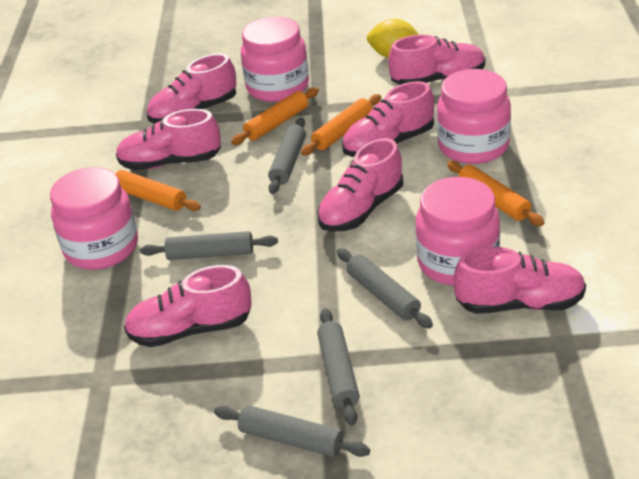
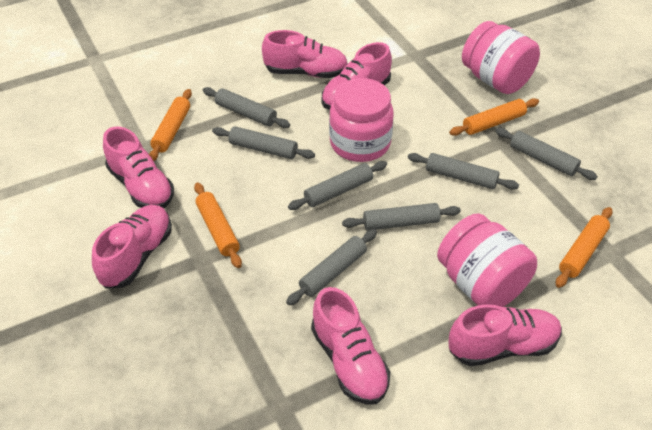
grey rolling pin: [140,231,278,260] [214,405,370,457] [268,118,306,194] [317,308,360,426] [337,248,433,329] = 5 -> [203,87,290,128] [212,126,315,159] [286,229,377,305] [288,161,387,210] [342,203,461,231] [408,153,519,190] [495,128,598,180] = 7
pink jar: [50,167,138,270] [241,17,309,102] [415,177,500,286] [437,69,511,164] = 4 -> [329,78,394,162] [437,213,537,307] [462,21,540,94] = 3
pink shoe: [116,109,221,170] [124,265,251,347] [147,53,237,123] [317,138,403,232] [342,81,434,157] [388,35,485,85] [453,247,586,314] = 7 -> [92,205,172,289] [103,127,174,208] [262,30,348,78] [311,287,390,405] [322,42,392,110] [448,304,562,366] = 6
yellow lemon: [367,19,419,58] = 1 -> none = 0

